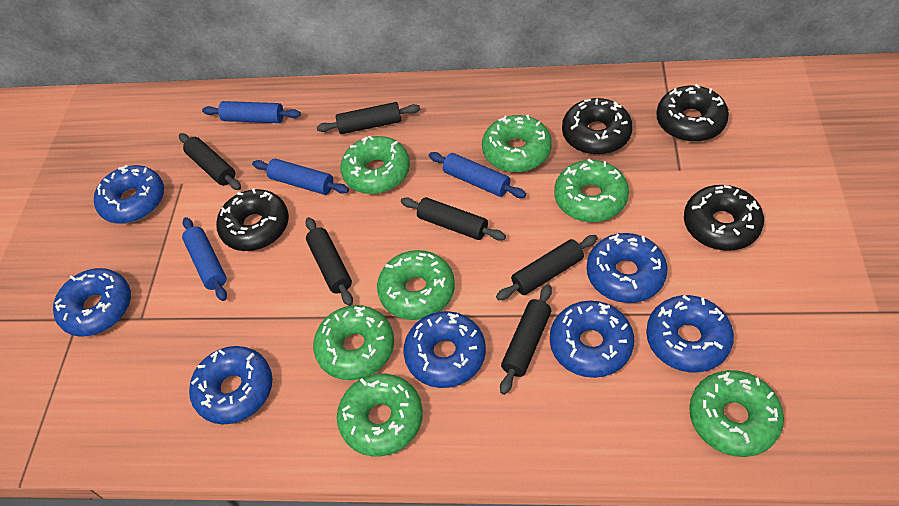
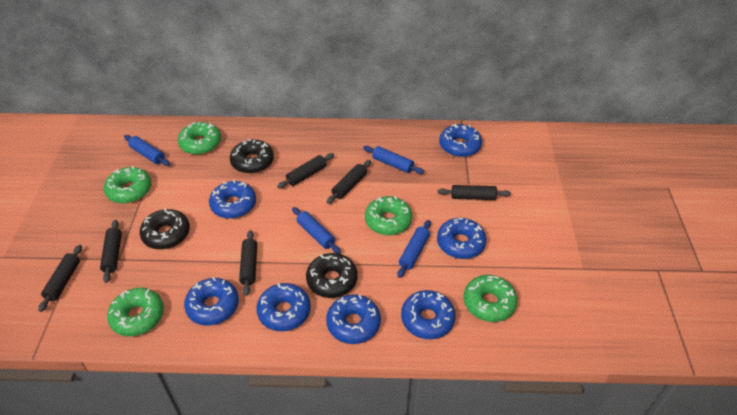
black donut: [216,188,289,251] [562,98,633,155] [656,84,729,142] [684,185,764,251] = 4 -> [140,208,190,249] [230,139,274,173] [306,253,358,298] = 3
green donut: [313,305,394,380] [337,373,423,456] [340,136,410,194] [377,250,455,320] [482,115,552,172] [554,158,629,222] [689,370,784,457] = 7 -> [104,166,151,203] [107,288,164,336] [178,122,221,155] [365,196,412,235] [464,275,518,322] = 5

